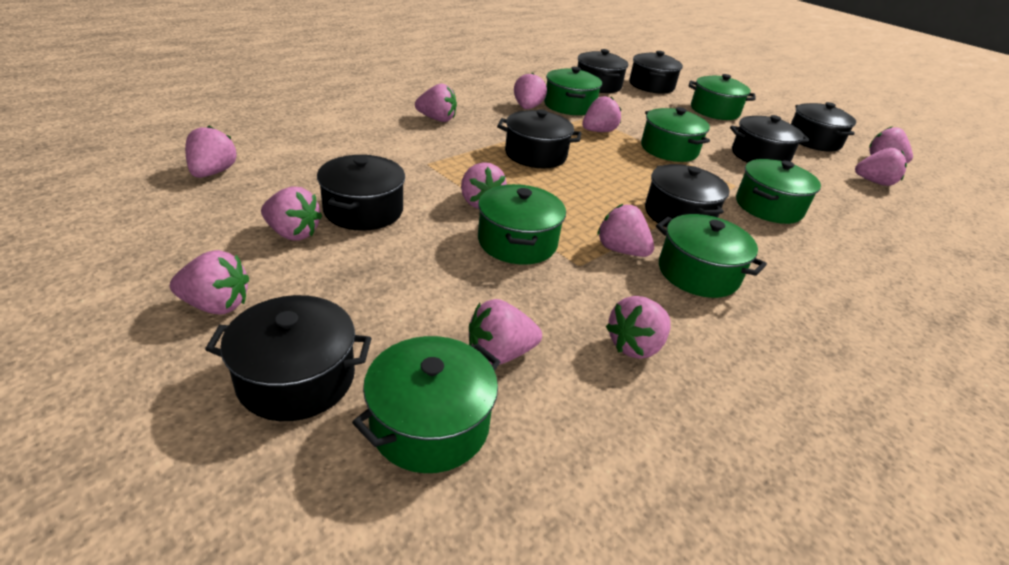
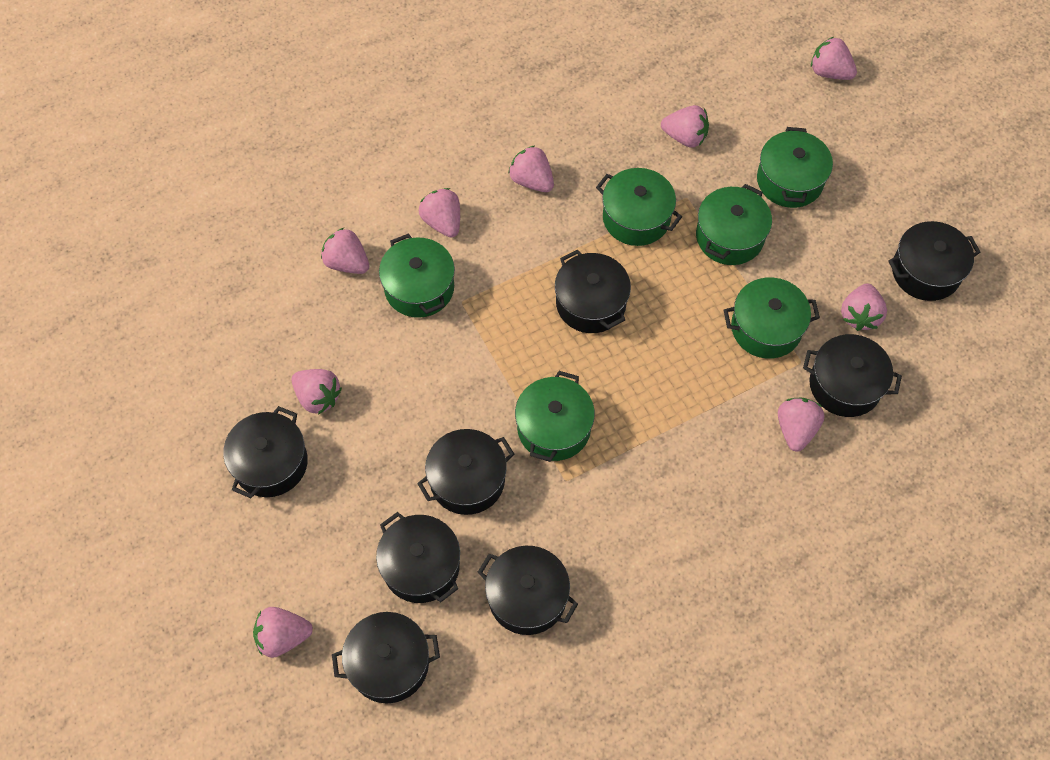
green pot: [352,336,500,473] [478,184,566,265] [544,67,602,115] [641,107,710,162] [656,214,767,298] [689,74,755,120] [736,159,821,224] = 7 -> [379,233,455,318] [515,371,595,462] [596,168,682,246] [696,184,772,265] [724,277,820,359] [757,127,833,208] = 6
pink strawberry: [170,250,249,315] [185,126,237,178] [261,186,322,241] [415,84,457,122] [461,162,507,209] [469,299,542,365] [514,73,547,109] [582,96,621,132] [597,204,654,257] [606,296,671,359] [855,148,907,186] [869,126,913,163] = 12 -> [253,607,313,658] [292,369,342,415] [321,228,369,274] [419,188,460,238] [508,146,554,192] [661,105,709,148] [778,398,825,452] [811,37,857,80] [841,283,887,331] = 9

